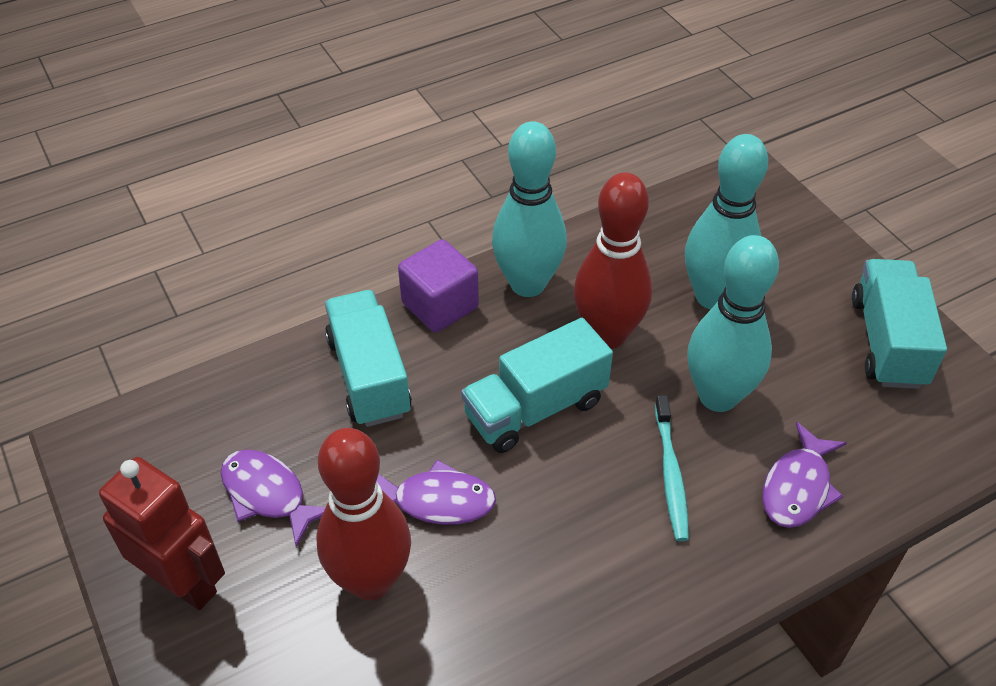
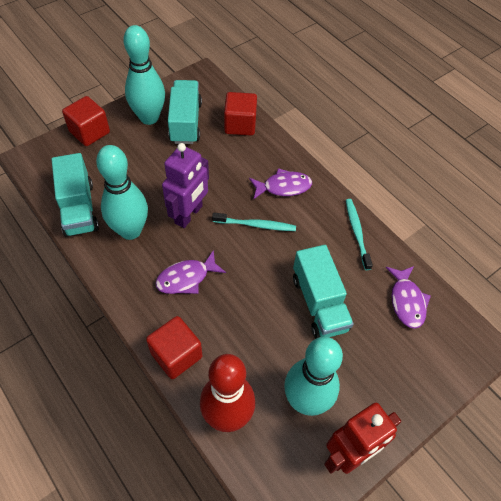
purple cube: [398,239,479,333] = 1 -> none = 0
purple robot: none = 0 -> [162,143,209,228] = 1
red bowling pin: [316,428,411,600] [574,173,652,349] = 2 -> [200,354,255,432] = 1
red cube: none = 0 -> [62,96,110,146] [146,316,202,379] [224,92,257,136] = 3
turquoise toothbrush: [655,395,689,541] = 1 -> [212,213,296,231] [346,199,373,270] = 2

